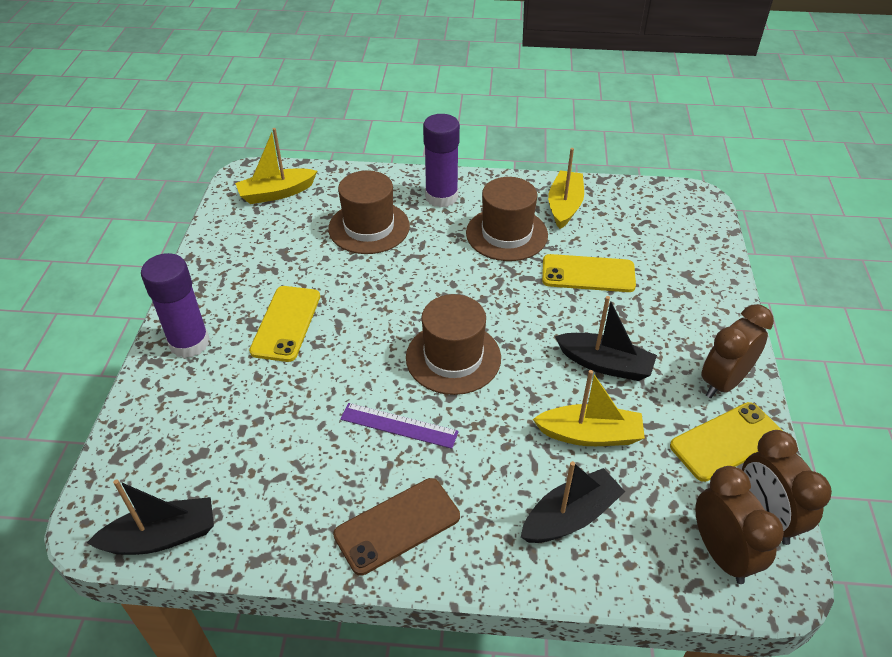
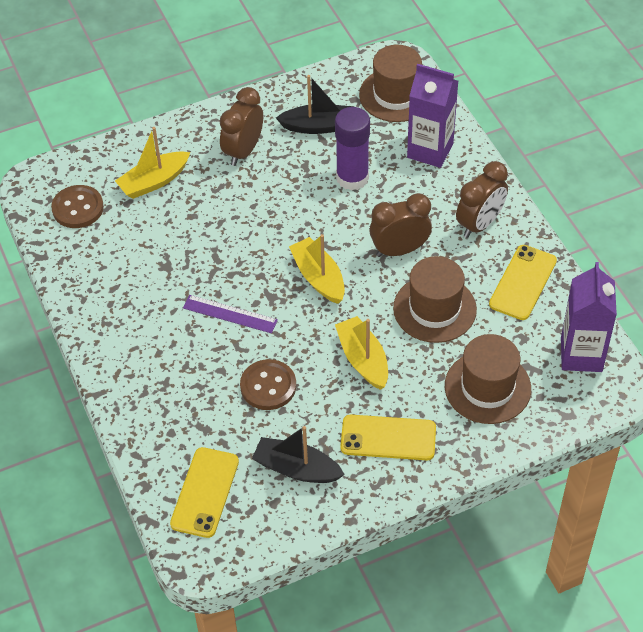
black boat: [87,479,214,555] [521,461,625,543] [555,296,657,381] = 3 -> [252,426,345,483] [276,75,354,134] = 2
brown button: none = 0 -> [51,185,104,228] [240,359,296,410] = 2
brown phone: [333,478,460,576] = 1 -> none = 0
purple carton: none = 0 -> [407,64,458,168] [561,262,617,372] = 2
purple glue stick: [141,253,210,358] [423,114,460,208] = 2 -> [335,107,370,191] = 1

